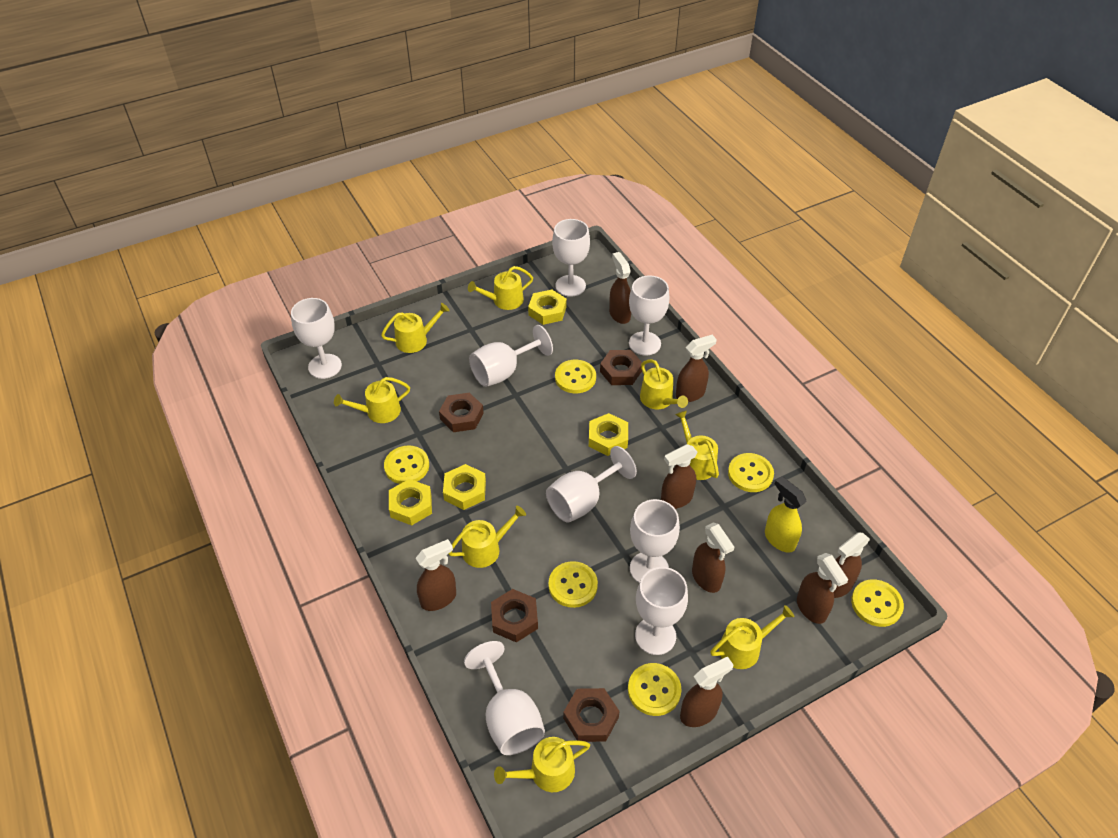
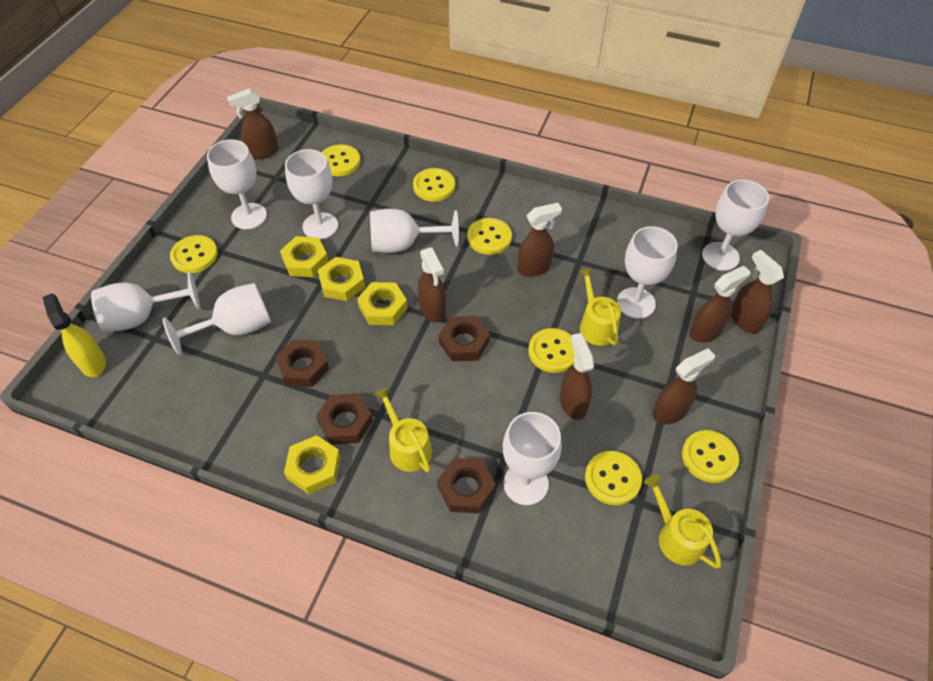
brown spray bottle: [416,539,456,611] [609,252,631,324] [661,444,698,509] [676,335,717,402] [680,656,733,727] [692,523,734,593] [797,553,848,624] [831,532,870,598] = 8 -> [227,88,279,159] [418,248,446,323] [518,203,562,277] [560,333,594,420] [652,348,715,424] [690,266,750,343] [731,250,784,333] = 7
yellow button: [384,445,429,484] [548,561,598,608] [555,360,596,393] [628,663,682,716] [728,453,774,492] [851,580,904,627] = 6 -> [170,235,218,273] [321,144,360,176] [413,168,455,202] [467,218,512,255] [528,328,574,373] [585,451,642,505] [682,430,739,483] = 7
yellow watering can: [334,377,410,423] [381,303,450,353] [449,506,526,568] [468,266,533,310] [494,737,590,792] [640,359,688,409] [675,410,719,480] [710,605,794,669] = 8 -> [375,387,432,472] [579,268,621,346] [644,475,721,568] = 3

